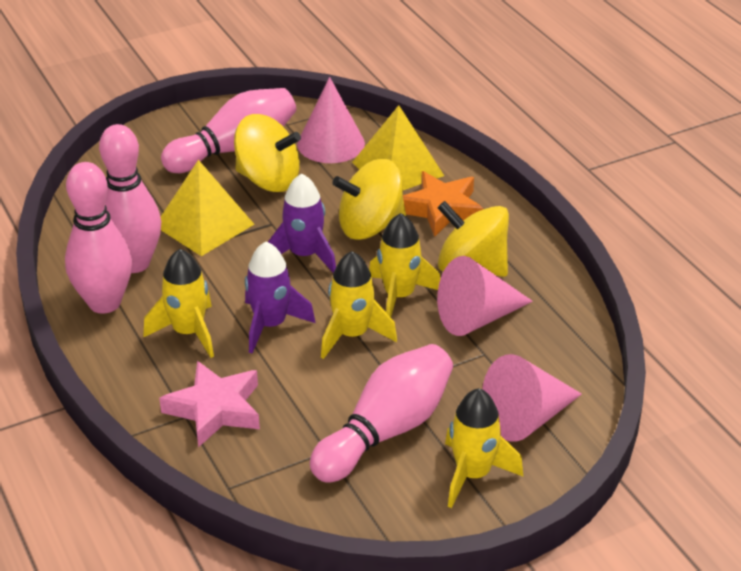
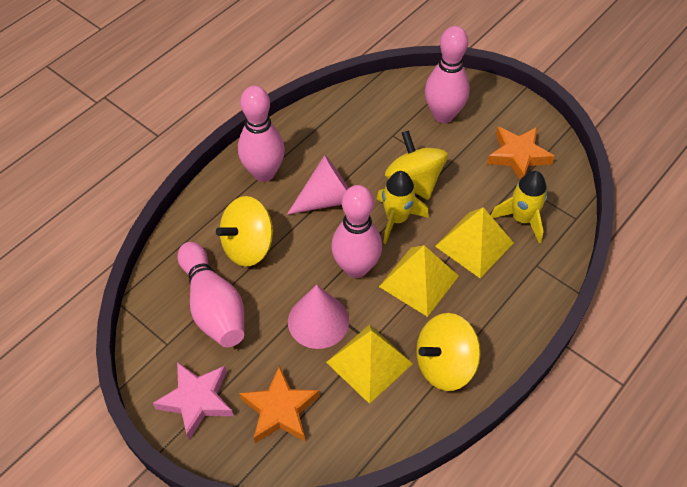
orange star: [403,171,484,237] = 1 -> [239,365,320,443] [487,127,555,179] = 2
pink cone: [297,77,365,163] [437,256,533,336] [482,354,582,442] = 3 -> [287,155,349,215] [288,285,349,349] = 2
purple rocket: [245,242,316,353] [268,173,336,273] = 2 -> none = 0
yellow pyramid: [161,160,254,256] [352,105,444,190] = 2 -> [326,324,413,404] [379,245,459,317] [435,207,514,278] = 3
yellow rocket: [143,249,214,358] [321,251,397,359] [369,213,440,317] [445,388,523,508] = 4 -> [377,171,429,244] [491,171,547,243] = 2

